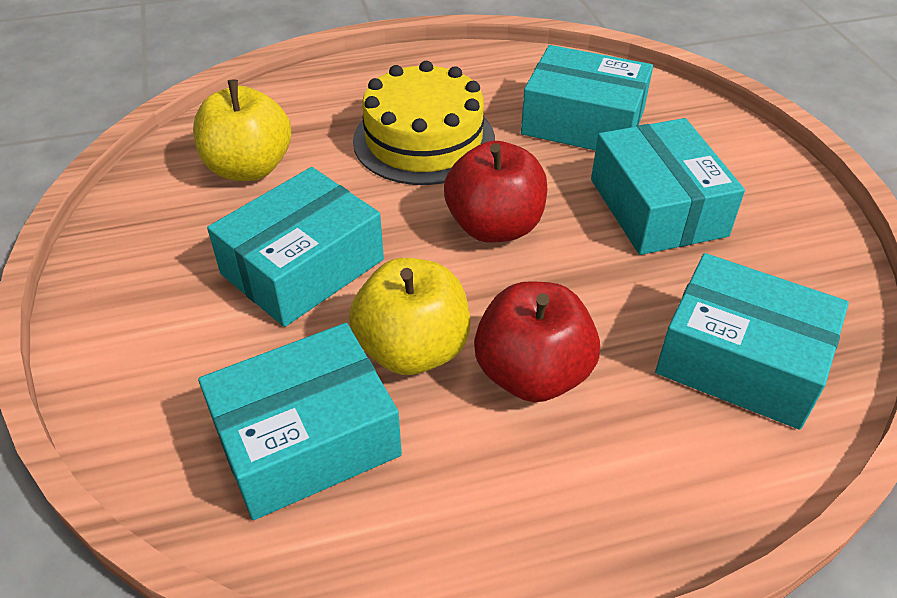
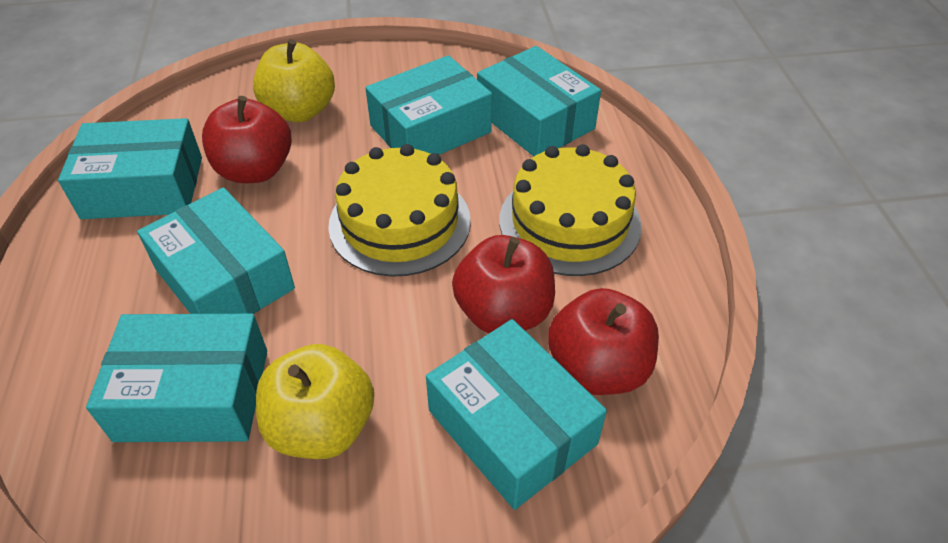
red apple: [444,141,547,243] [474,281,600,402] = 2 -> [202,96,292,183] [452,235,555,333] [548,288,659,395] = 3
turquoise box: [198,323,402,520] [207,167,384,327] [521,45,653,151] [591,118,745,255] [655,253,849,430] = 5 -> [58,118,202,219] [86,314,267,442] [137,187,295,314] [365,55,492,155] [426,319,607,510] [477,46,601,156] = 6
yellow cake: [353,61,495,185] = 1 -> [328,144,471,277] [500,144,642,276] = 2

